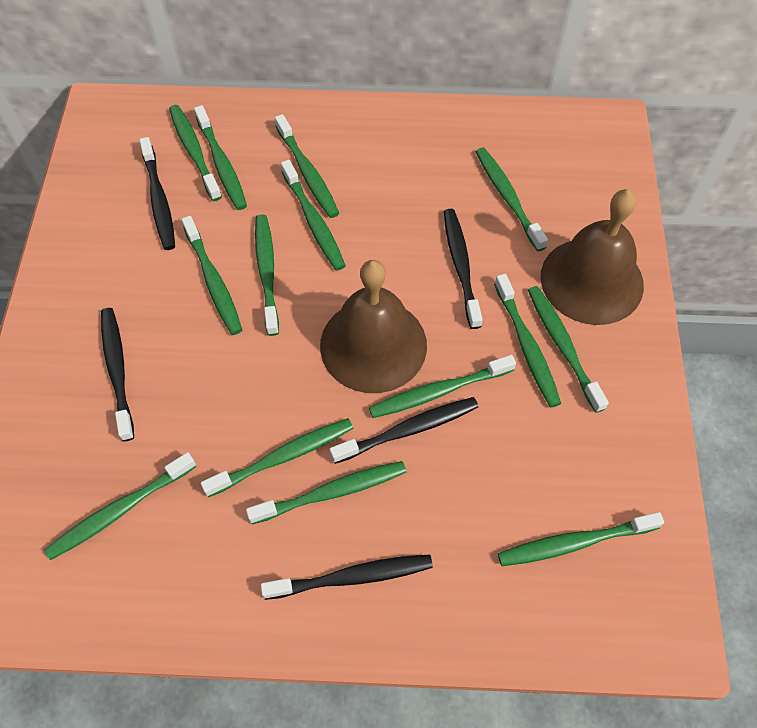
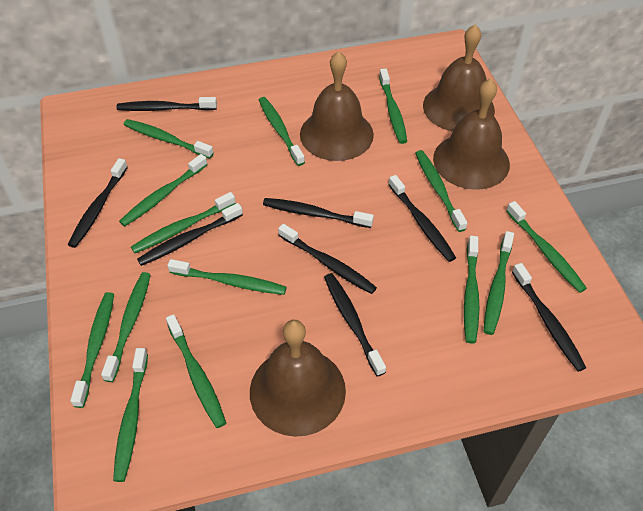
black toothbrush: [101,308,134,442] [140,137,175,250] [261,554,433,600] [330,397,478,464] [444,209,483,329] = 5 -> [68,158,128,248] [117,97,217,111] [137,203,243,266] [263,198,374,228] [278,224,377,294] [324,273,386,377] [388,175,456,262] [512,263,586,372] = 8
brown bell: [320,260,427,393] [541,189,644,325] = 2 -> [250,320,346,437] [300,51,374,161] [423,24,495,132] [433,79,510,190] = 4

